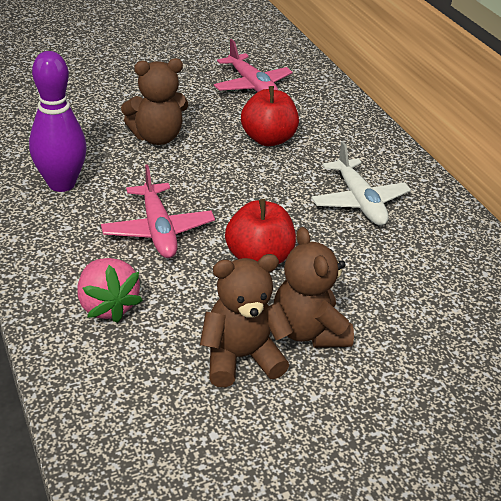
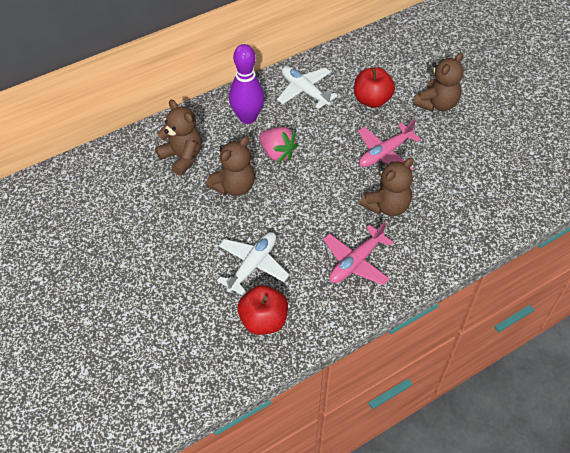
brown teddy bear: [121,58,188,145] [200,254,293,387] [274,227,354,348] = 3 -> [155,100,202,176] [206,136,255,196] [360,157,414,216] [413,52,464,111] = 4
white plane: [311,141,411,226] = 1 -> [217,232,289,296] [277,66,338,109] = 2

